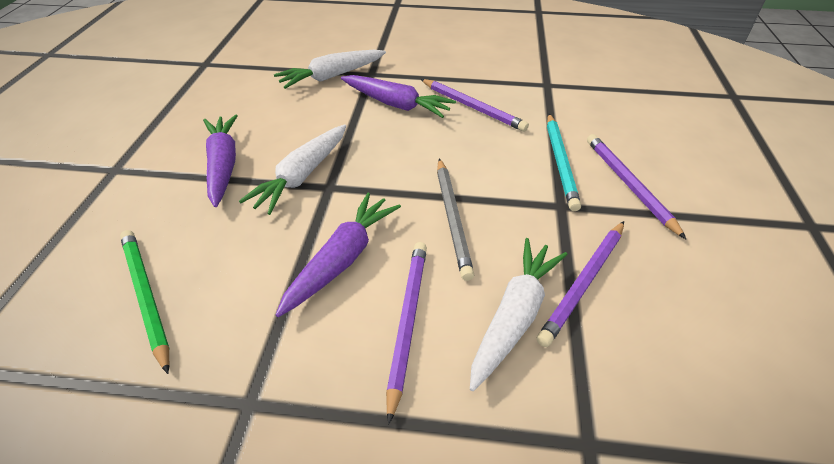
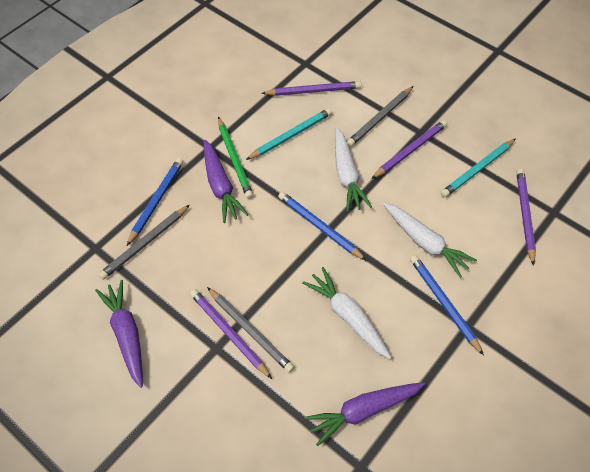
blue pencil: none = 0 -> [127,158,183,246] [278,192,366,260] [410,255,484,355] = 3
grey pencil: [437,158,474,281] = 1 -> [98,205,190,280] [207,287,294,373] [347,86,414,147] = 3
turquoise pencil: [547,114,581,211] = 1 -> [246,108,332,160] [441,139,516,197] = 2

